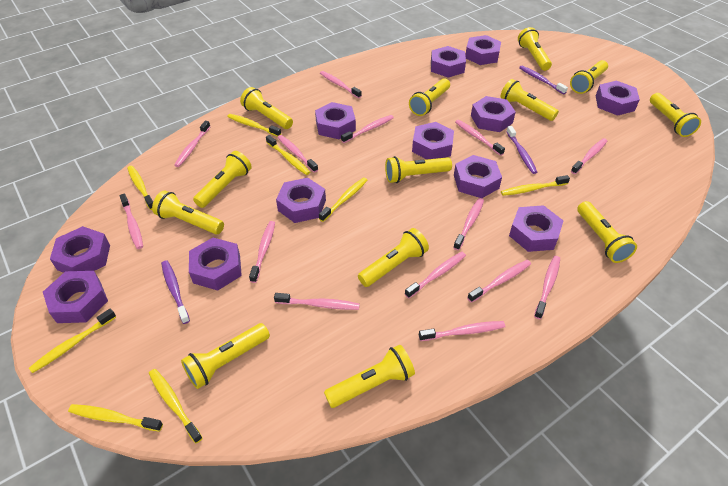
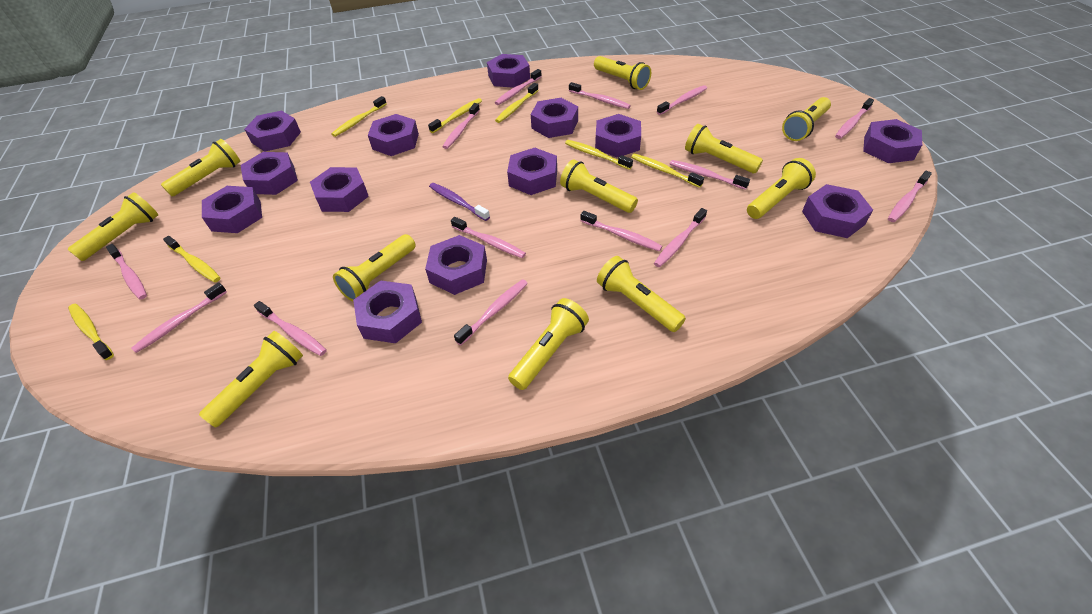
purple nut: [43,271,108,323] [50,226,110,273] [189,238,242,290] [276,178,326,223] [315,102,356,139] [412,122,454,159] [431,46,466,77] [454,155,502,198] [465,35,501,65] [471,96,516,132] [509,205,564,252] [596,81,640,116] = 12 -> [202,186,262,233] [241,152,298,195] [244,111,301,152] [310,167,369,212] [353,280,422,343] [368,114,419,156] [425,235,487,295] [487,54,530,88] [507,148,557,195] [531,98,578,138] [595,114,641,157] [802,184,873,238] [863,119,922,163] = 13
purple toothbrush: [161,260,190,324] [506,126,537,174] [519,65,568,94] = 3 -> [429,183,490,221] = 1
yellow flashlight: [152,190,224,234] [181,323,270,389] [193,151,252,208] [240,87,293,129] [324,345,415,408] [358,228,429,287] [385,156,452,183] [409,78,450,116] [500,79,559,121] [518,27,552,71] [570,60,608,94] [577,201,637,263] [650,93,701,137] = 13 -> [68,192,158,261] [161,139,240,196] [199,331,303,428] [333,234,416,301] [508,298,589,390] [560,159,638,213] [594,56,651,90] [597,256,686,332] [685,124,763,173] [747,158,816,219] [782,97,831,141] = 11
yellow toothbrush: [29,308,116,373] [68,404,163,432] [127,166,153,210] [149,369,203,444] [227,114,281,137] [266,135,310,175] [319,177,368,222] [501,175,570,196] = 8 -> [68,304,114,360] [163,236,221,282] [331,96,387,137] [428,98,482,133] [495,83,539,123] [565,140,633,170] [631,153,704,188] = 7

